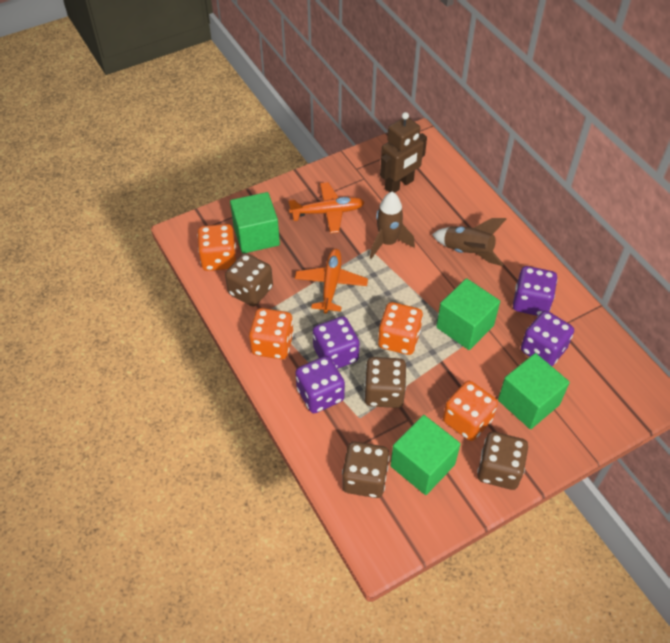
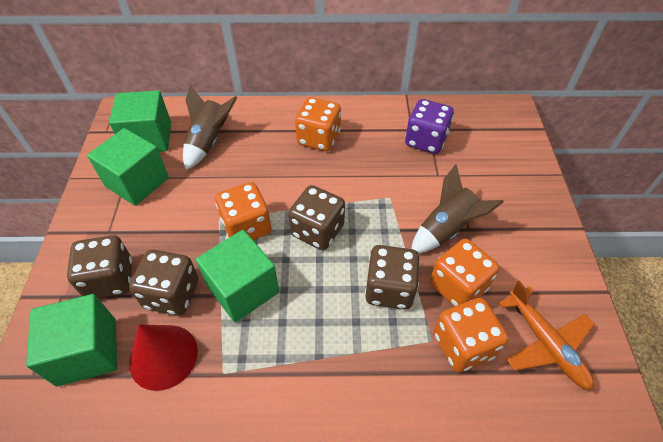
brown robot: [380,112,427,193] = 1 -> none = 0
orange plane: [288,182,365,233] [295,249,368,314] = 2 -> [499,280,595,390] = 1
purple dice: [295,356,345,413] [313,316,360,369] [513,266,557,316] [521,311,574,366] = 4 -> [405,99,454,154] = 1
red cone: none = 0 -> [129,324,198,391] = 1

